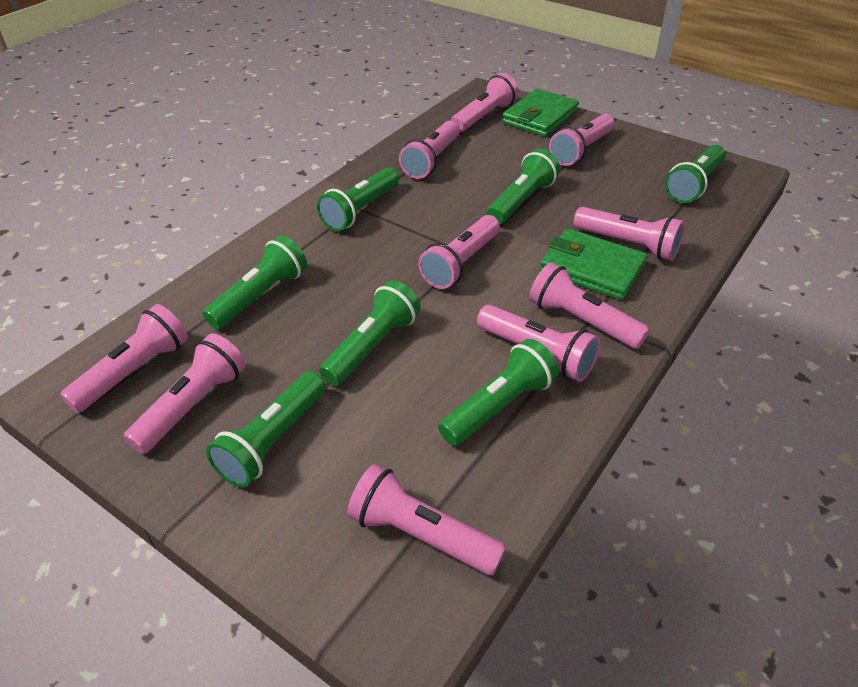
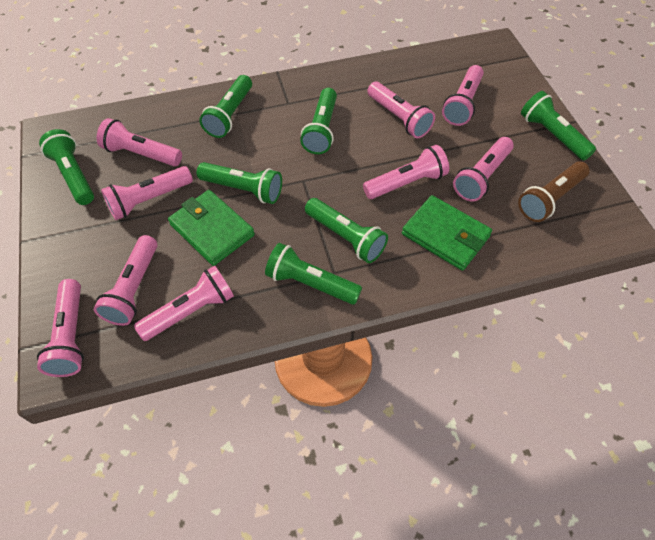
brown flashlight: none = 0 -> [518,161,590,222] = 1
pink flashlight: [60,304,188,413] [123,333,246,454] [347,464,506,575] [399,121,460,179] [418,215,500,289] [451,73,519,133] [477,305,600,382] [529,262,650,349] [549,114,615,166] [573,207,685,261] = 10 -> [37,279,84,377] [94,235,158,326] [97,118,182,166] [101,166,193,220] [134,265,234,341] [363,145,449,199] [367,82,435,138] [442,65,484,126] [453,137,514,202] = 9

